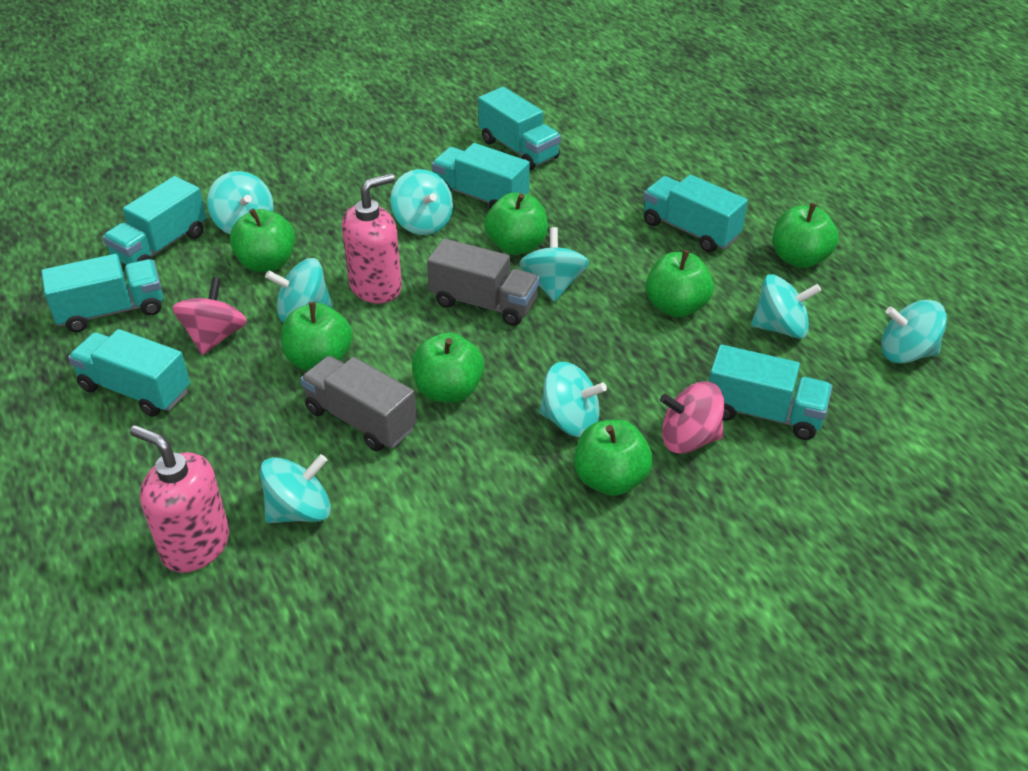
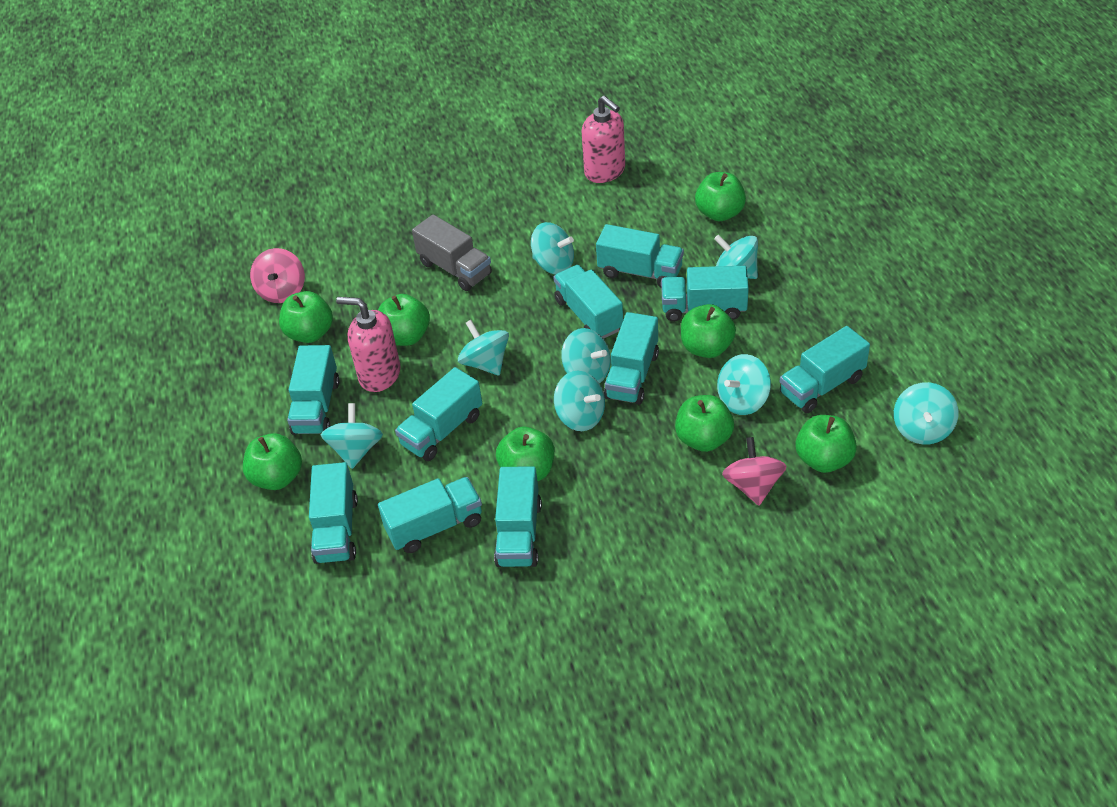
green apple: [230,208,296,272] [281,302,352,371] [412,332,484,403] [485,193,548,255] [574,420,653,496] [646,250,714,317] [773,203,839,268] = 7 -> [243,433,302,490] [279,291,333,343] [378,294,430,346] [496,427,555,481] [675,395,734,452] [681,304,736,358] [695,172,746,221] [795,415,857,473] = 8
grey truck: [300,356,417,451] [427,238,540,326] = 2 -> [412,214,492,291] = 1
turquoise truck: [41,254,163,333] [68,329,190,417] [103,176,206,265] [432,143,530,209] [478,87,561,170] [644,175,748,252] [709,344,832,440] = 7 -> [287,345,339,435] [309,462,358,564] [378,477,482,553] [395,367,482,461] [494,466,542,567] [553,265,623,339] [596,224,684,287] [604,312,659,405] [661,265,749,322] [780,326,870,413] = 10

